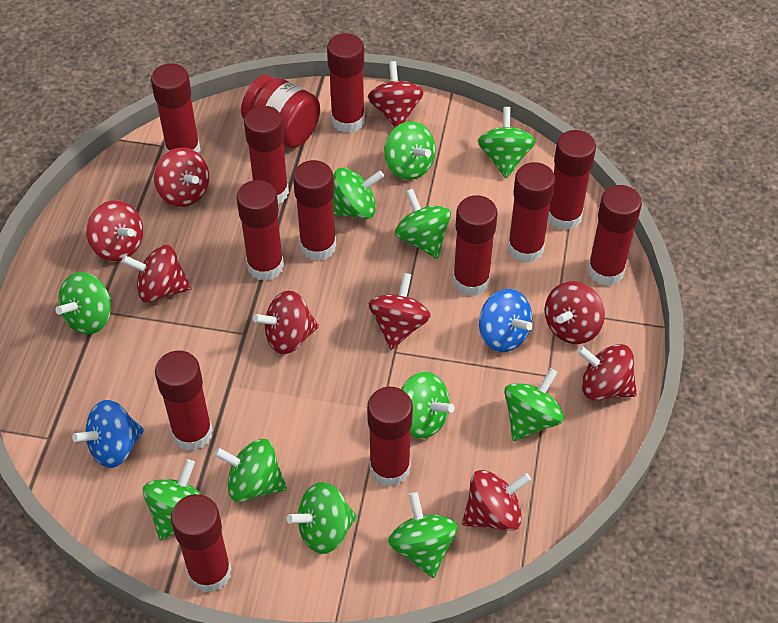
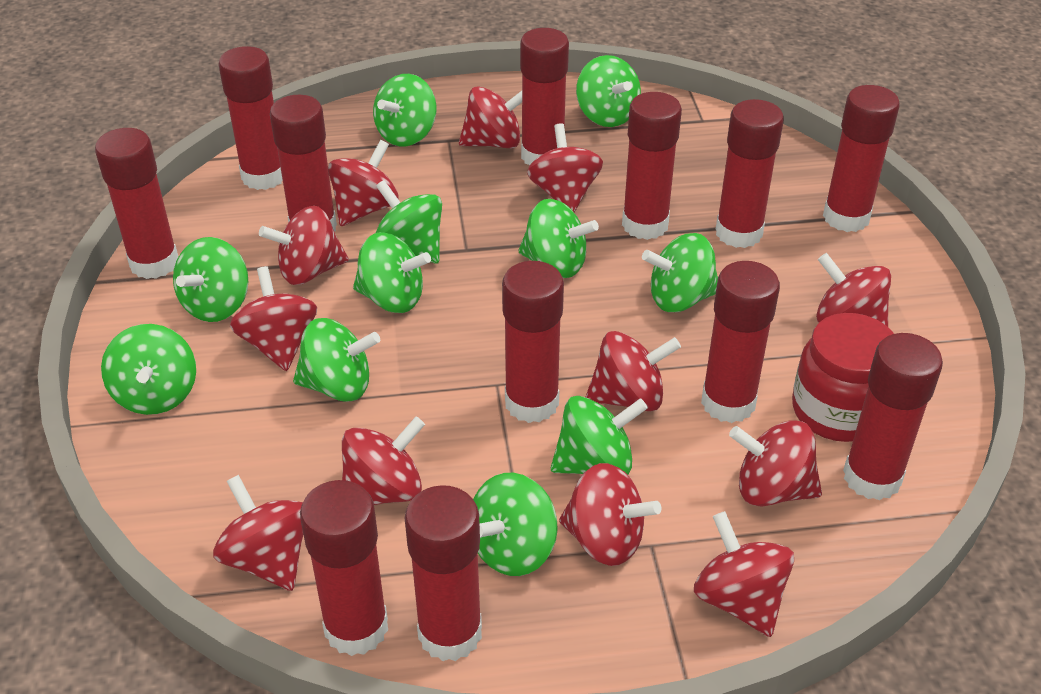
blue spinning top: [72,400,144,468] [479,289,533,352] = 2 -> none = 0
red spinning top: [86,200,143,262] [122,245,191,303] [154,148,209,207] [253,290,319,354] [368,61,424,127] [369,273,431,350] [462,470,531,531] [545,281,605,344] [577,344,637,400] = 9 -> [213,475,303,591] [230,266,317,371] [259,206,349,285] [328,140,399,226] [342,417,425,505] [459,86,522,148] [527,123,603,213] [559,463,661,566] [585,331,681,411] [694,511,794,637] [729,420,822,507] [816,253,891,327] = 12

